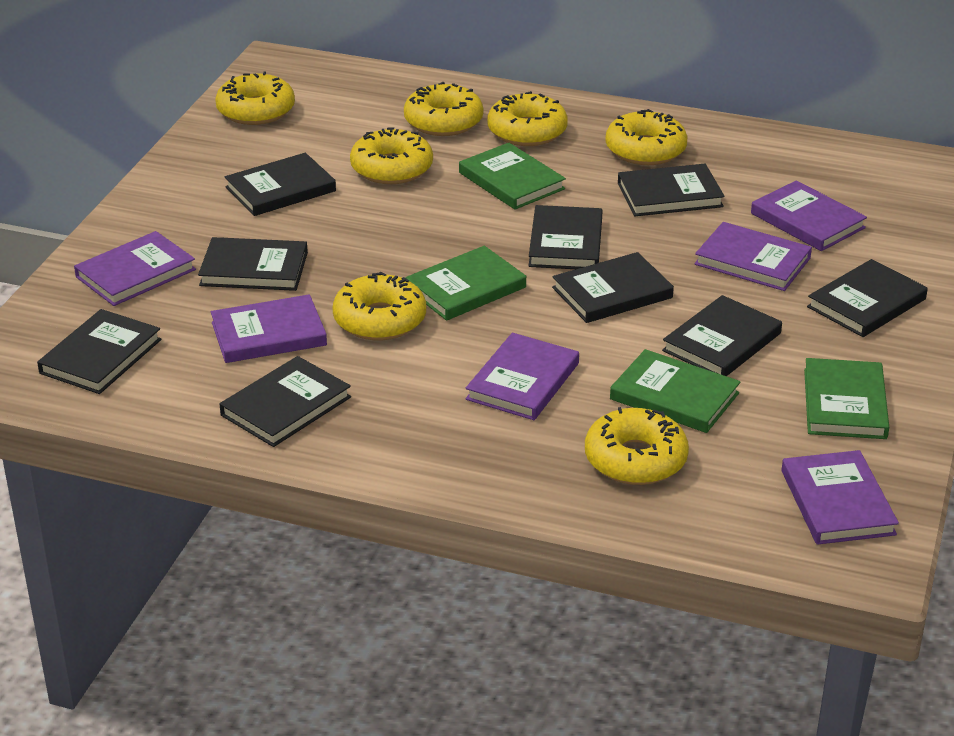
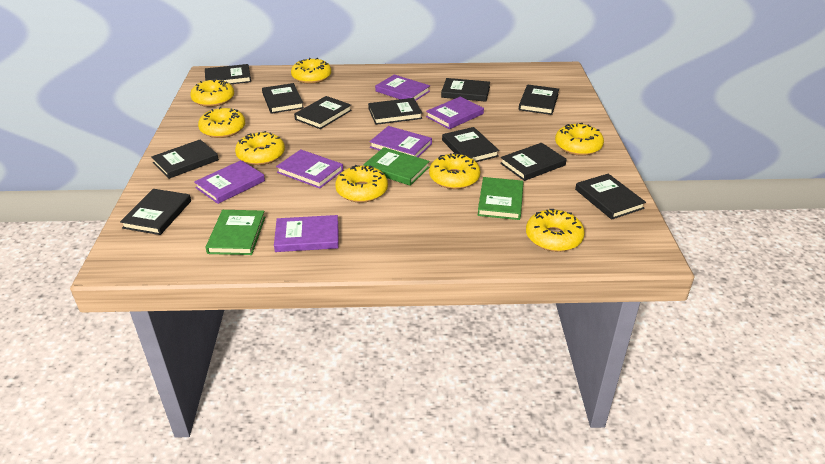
black book: [37,309,161,394] [198,237,308,291] [220,356,351,447] [225,153,336,216] [528,205,603,269] [552,252,674,323] [618,164,725,216] [662,295,782,376] [807,259,928,337] = 9 -> [120,189,191,235] [151,139,219,179] [205,64,251,84] [262,83,304,114] [294,96,352,129] [368,98,422,125] [441,78,490,102] [442,127,499,162] [500,143,567,181] [519,84,559,115] [575,174,646,220] = 11
green book: [405,246,526,321] [459,143,566,210] [610,349,740,433] [804,358,889,439] = 4 -> [206,210,265,255] [364,147,430,186] [478,177,524,220] = 3
yellow donut: [215,71,295,125] [333,272,426,340] [350,128,433,184] [404,82,483,136] [487,91,568,146] [585,407,689,485] [605,109,687,165] = 7 -> [190,79,234,107] [198,107,245,138] [235,131,285,165] [291,58,331,84] [335,165,388,203] [429,153,481,189] [526,209,585,252] [555,123,604,156] = 8

